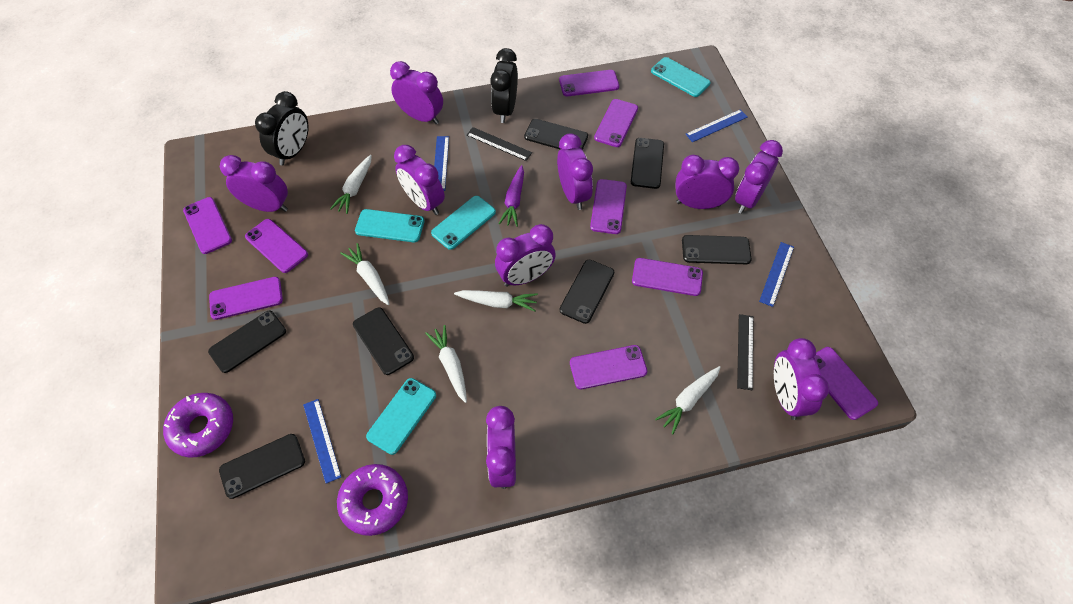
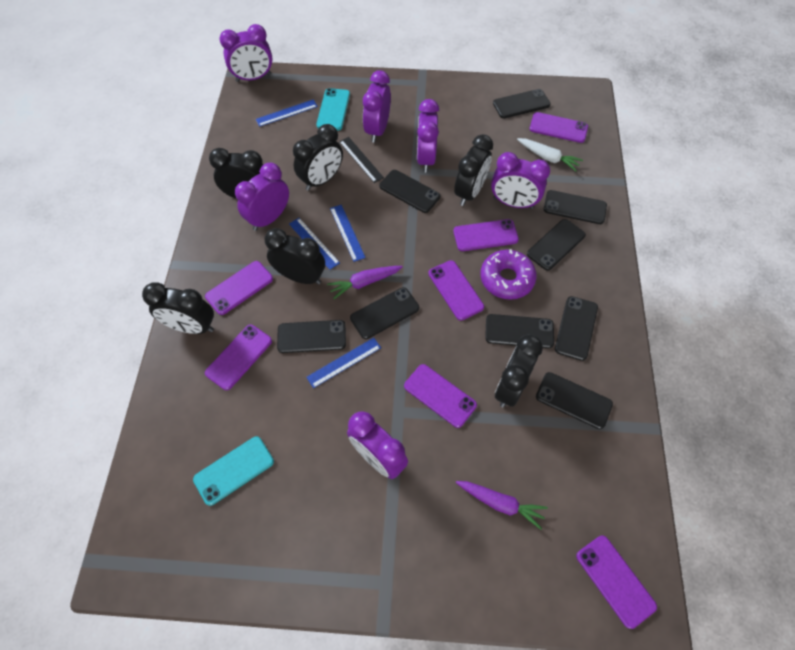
black clock: [255,91,309,166] [490,48,518,123] = 2 -> [142,282,214,334] [209,148,263,199] [265,228,325,284] [293,124,343,191] [454,134,493,206] [495,334,543,407] = 6
black phone: [208,311,286,373] [219,434,305,499] [353,307,414,375] [524,119,588,150] [560,259,614,324] [631,138,664,189] [682,235,751,264] = 7 -> [277,320,346,353] [350,287,419,339] [379,170,440,213] [485,314,554,348] [493,89,551,118] [527,219,586,271] [536,372,613,429] [544,190,607,224] [555,296,598,361] = 9
black ruler: [467,127,532,161] [737,314,753,390] = 2 -> [339,137,384,183] = 1
purple carrot: [498,165,524,227] = 1 -> [327,266,403,299] [456,481,548,530] = 2
purple clock: [220,155,288,212] [390,61,443,124] [394,145,445,215] [486,406,516,489] [495,224,556,287] [557,133,593,210] [676,155,739,209] [735,140,783,214] [774,338,829,420] = 9 -> [220,24,272,82] [235,163,289,231] [347,411,408,479] [363,70,391,143] [417,99,439,173] [491,152,550,209] = 6
purple donut: [163,393,233,458] [337,464,408,536] = 2 -> [480,249,537,300] = 1
purple phone: [183,197,232,254] [209,277,283,320] [245,219,308,273] [559,70,619,96] [570,345,648,389] [590,179,627,234] [594,99,638,147] [632,258,703,296] [814,347,878,420] = 9 -> [205,261,273,315] [205,325,272,390] [404,364,477,428] [428,260,484,321] [453,219,519,251] [530,112,588,143] [576,536,657,629] = 7
turquoise phone: [355,209,425,242] [366,378,436,455] [431,196,496,250] [651,57,711,97] = 4 -> [193,436,274,506] [316,88,350,130] = 2
white carrot: [330,155,372,214] [340,243,390,305] [425,325,467,403] [454,290,538,311] [655,366,721,434] = 5 -> [517,138,583,171] = 1

